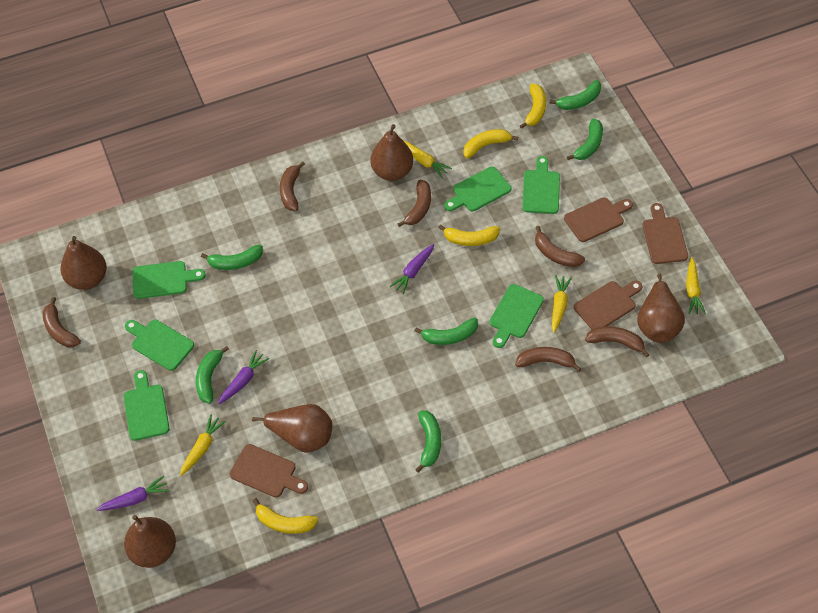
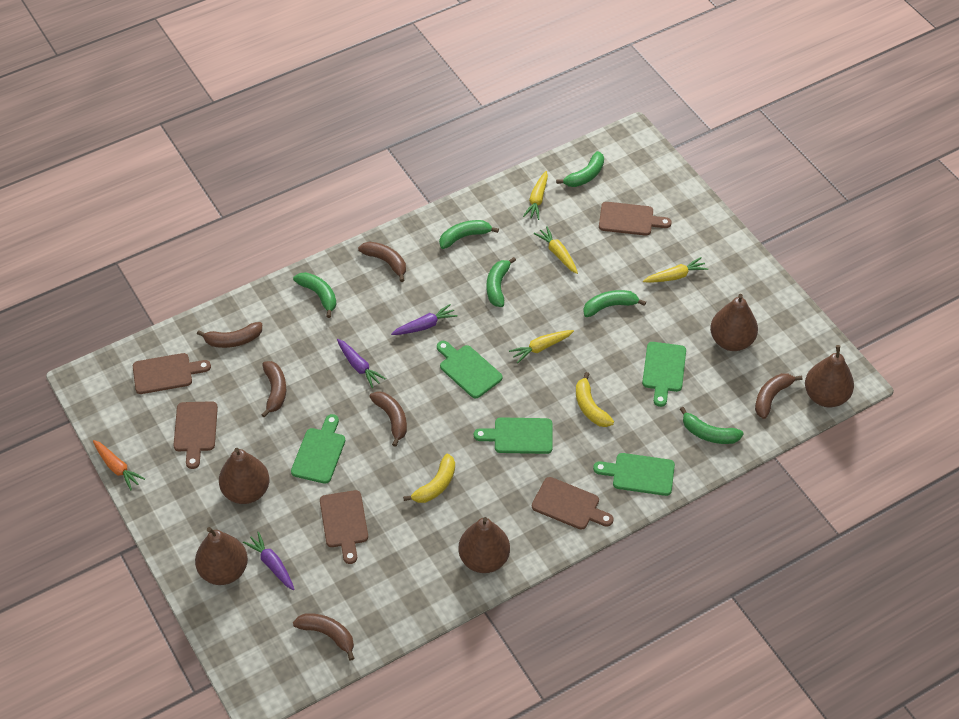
brown cutting board: [230,444,308,497] [564,197,633,242] [574,281,642,329] [642,203,688,264] = 4 -> [133,353,211,394] [174,401,218,469] [320,490,368,564] [532,477,614,530] [599,202,672,236] = 5
green cutting board: [123,370,170,441] [125,320,194,371] [132,261,206,299] [444,167,511,211] [490,284,544,348] [522,156,560,214] = 6 -> [291,414,345,484] [437,341,502,399] [474,417,553,454] [593,453,675,496] [642,342,686,407] = 5
orange carrot: none = 0 -> [93,440,145,490] = 1
yellow banana: [253,498,318,534] [438,225,500,246] [463,129,518,158] [520,84,546,129] = 4 -> [403,454,455,503] [576,372,614,427] = 2

